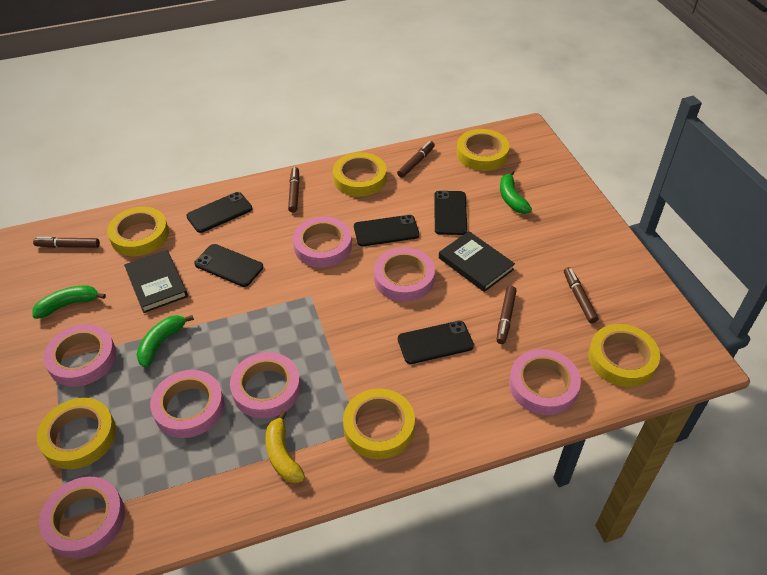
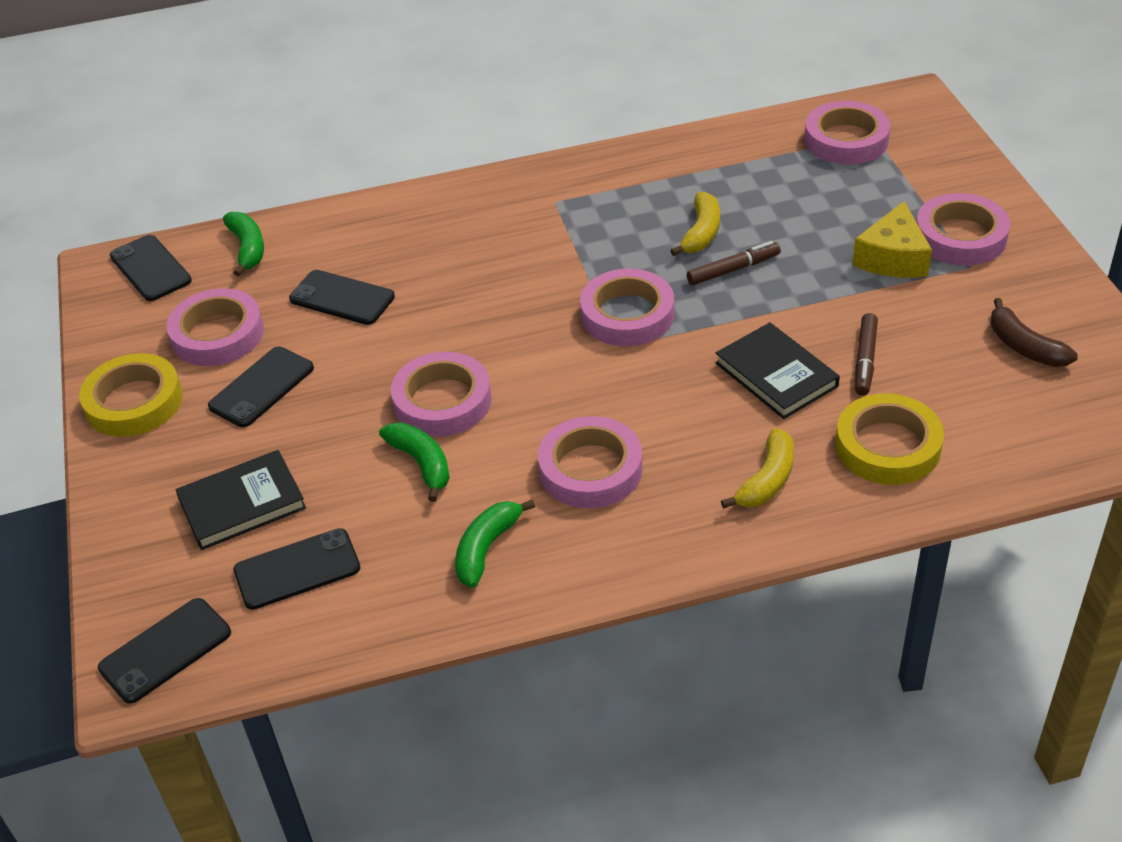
brown banana: none = 0 -> [990,298,1078,367] = 1
brown marker: [33,237,100,248] [288,167,300,212] [397,141,435,178] [497,286,517,344] [564,267,598,324] = 5 -> [687,241,781,285] [855,313,878,396] = 2
pink tape: [39,477,125,558] [43,324,116,387] [150,370,224,438] [230,352,301,418] [293,217,352,267] [374,247,435,302] [509,349,581,415] = 7 -> [166,288,264,366] [391,352,492,437] [538,416,643,508] [580,269,674,346] [805,101,890,164] [916,193,1010,266] = 6
yellow banana: [265,410,305,483] = 1 -> [670,191,720,256] [721,428,794,508] = 2
yellow cheese: none = 0 -> [852,201,932,278] = 1
yellow tape: [37,398,116,469] [107,207,169,256] [333,152,387,197] [343,388,415,459] [456,129,509,171] [588,324,660,387] = 6 -> [79,353,183,437] [836,393,944,485] = 2

